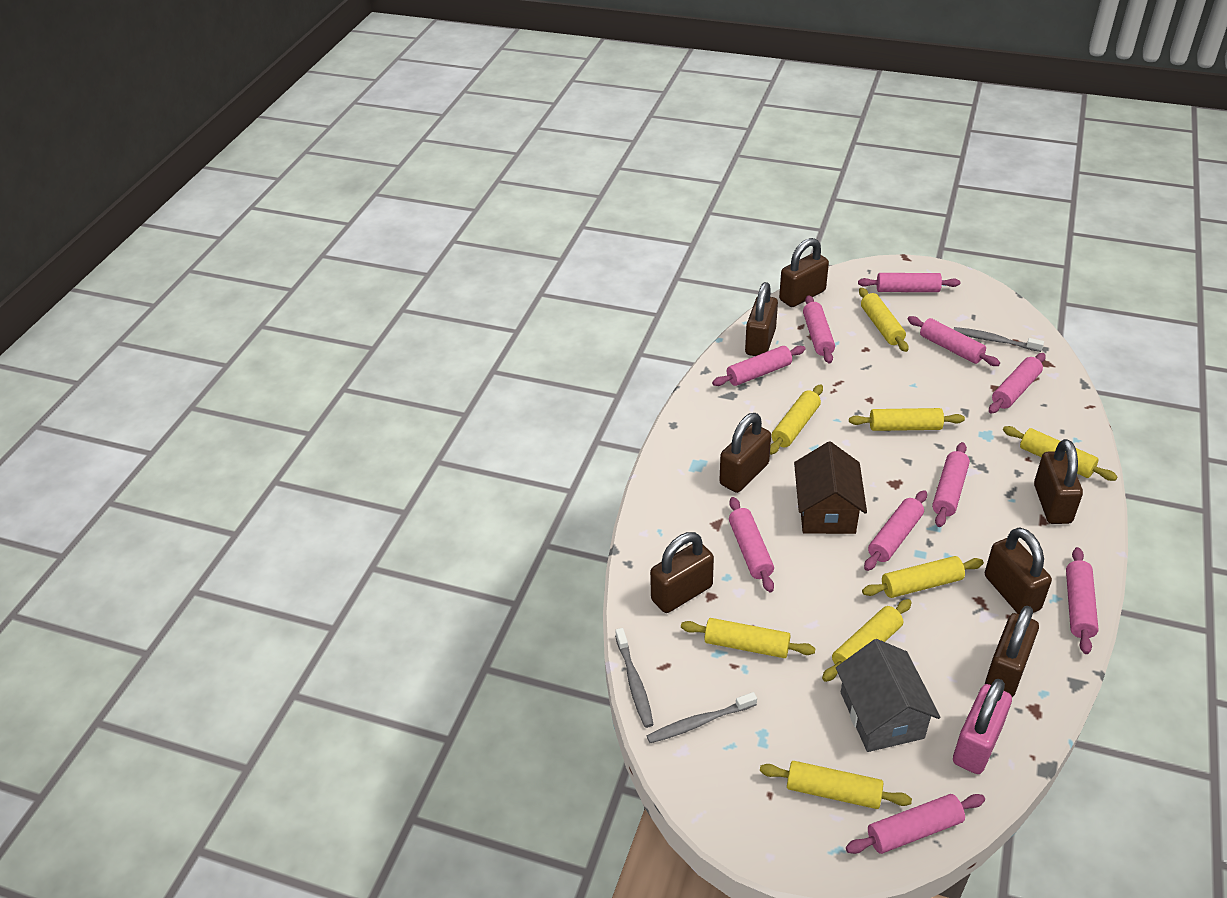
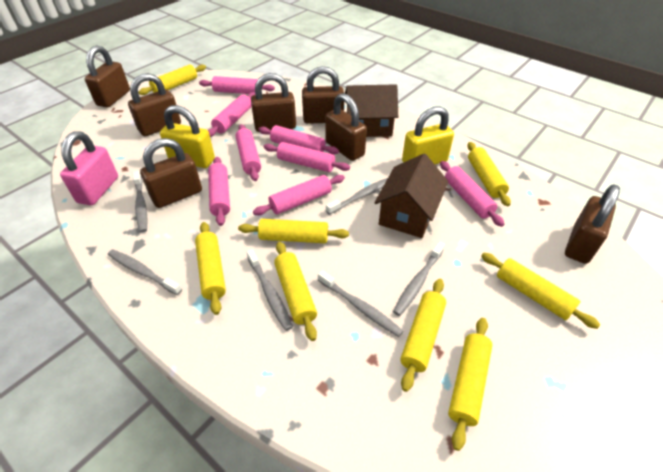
brown house: [794,442,867,534] = 1 -> [345,84,398,137] [374,154,448,238] = 2
grey house: [836,639,940,752] = 1 -> none = 0
grey toothbrush: [615,628,654,728] [647,692,757,743] [954,327,1044,352] = 3 -> [108,249,182,295] [133,171,147,233] [247,249,293,331] [318,270,403,337] [326,178,388,215] [393,241,445,316] = 6
pink rolling pin: [712,346,805,386] [729,497,774,592] [803,295,835,364] [846,794,985,854] [858,273,960,292] [864,490,927,571] [907,316,1000,366] [932,442,970,527] [989,353,1046,414] [1066,547,1099,654] = 10 -> [199,76,275,95] [208,92,255,137] [208,157,230,226] [235,124,261,181] [253,175,345,215] [258,125,339,154] [263,142,350,172] [440,161,505,227] = 8
yellow padlock: none = 0 -> [160,105,215,168] [402,106,454,164] = 2

